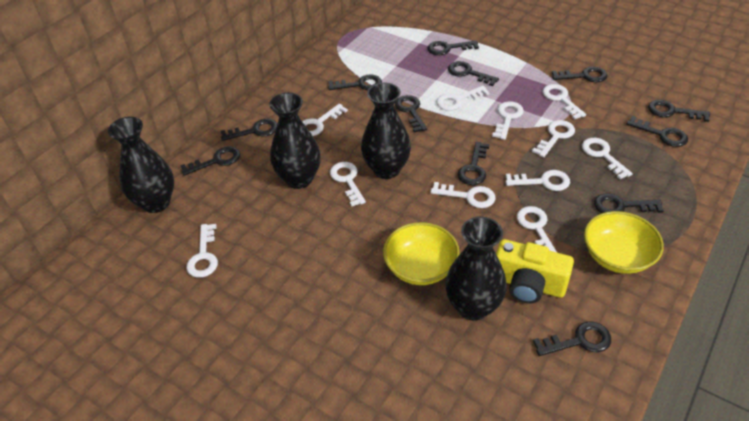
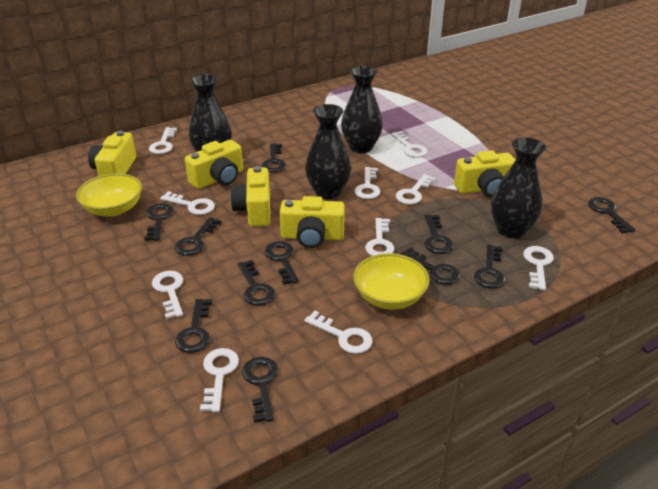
black key: [180,146,240,176] [221,119,277,141] [328,74,382,90] [395,95,427,133] [427,40,479,55] [448,61,499,86] [458,142,489,185] [533,321,611,356] [552,67,608,82] [594,193,664,213] [626,116,688,147] [648,100,710,122] = 12 -> [144,203,174,241] [175,217,222,256] [175,299,212,353] [237,260,276,306] [242,357,278,423] [262,144,286,172] [265,241,299,285] [400,247,460,285] [425,215,454,254] [474,245,505,289] [588,197,636,234] = 11
white key: [186,224,218,278] [302,104,348,136] [330,162,366,206] [431,182,496,208] [436,86,490,111] [492,101,524,140] [506,170,570,191] [517,206,557,252] [532,120,575,157] [543,84,586,119] [582,138,633,179] = 11 -> [149,127,177,154] [152,271,183,319] [160,191,215,215] [200,348,239,412] [304,311,372,354] [355,167,380,199] [365,218,394,256] [391,131,427,158] [396,174,436,204] [523,246,554,290] = 10
yellow camera: [496,239,574,304] = 1 -> [88,131,136,176] [185,140,243,189] [230,166,270,227] [279,196,345,248] [454,150,515,197] = 5

